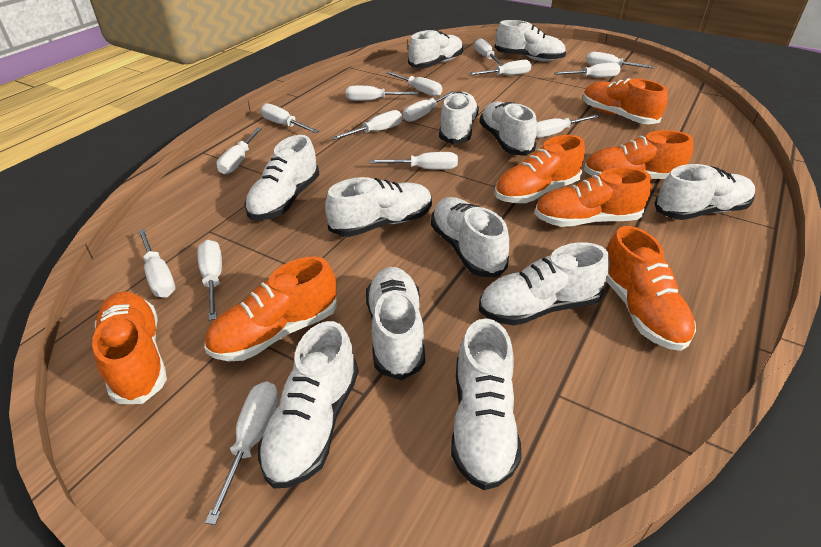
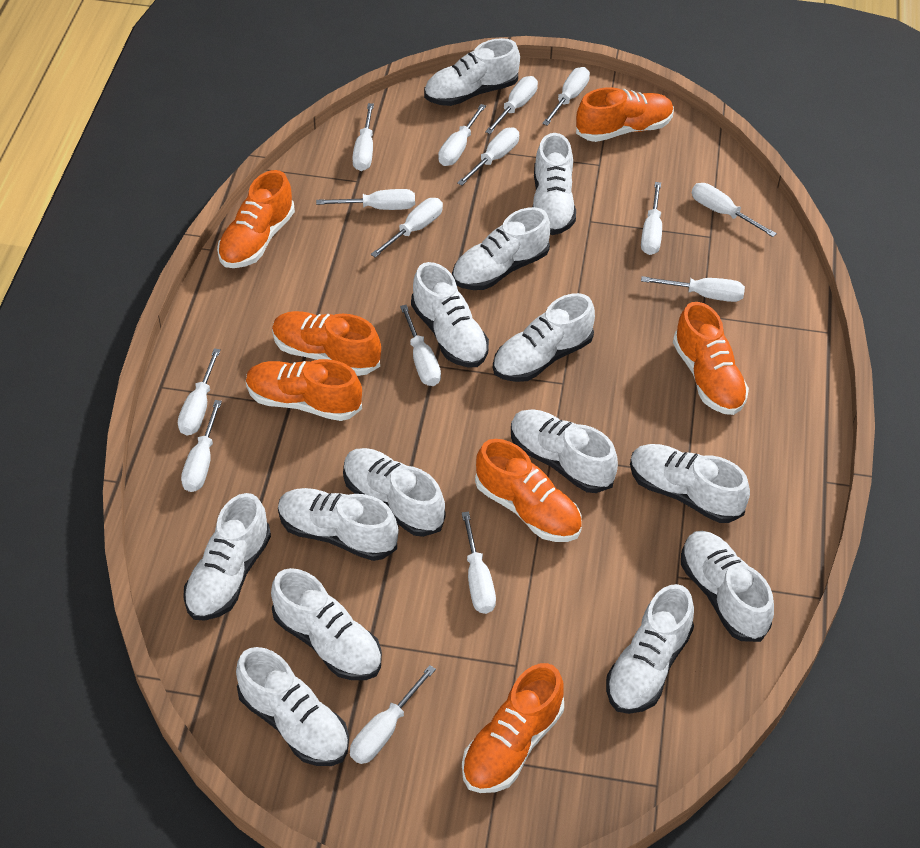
white shoe: [244,135,319,220] [258,321,358,489] [325,177,432,237] [366,267,425,380] [408,30,463,68] [431,197,509,277] [439,92,479,144] [451,319,522,490] [479,242,610,326] [480,102,537,156] [495,20,566,61] [655,164,755,220] = 12 -> [183,493,271,621] [236,647,349,766] [271,568,382,680] [278,488,399,561] [343,448,446,537] [411,262,489,368] [424,38,520,106] [452,207,550,290] [493,293,595,382] [511,409,618,493] [532,133,576,235] [606,584,694,714] [630,444,750,523] [681,531,774,642] = 14

